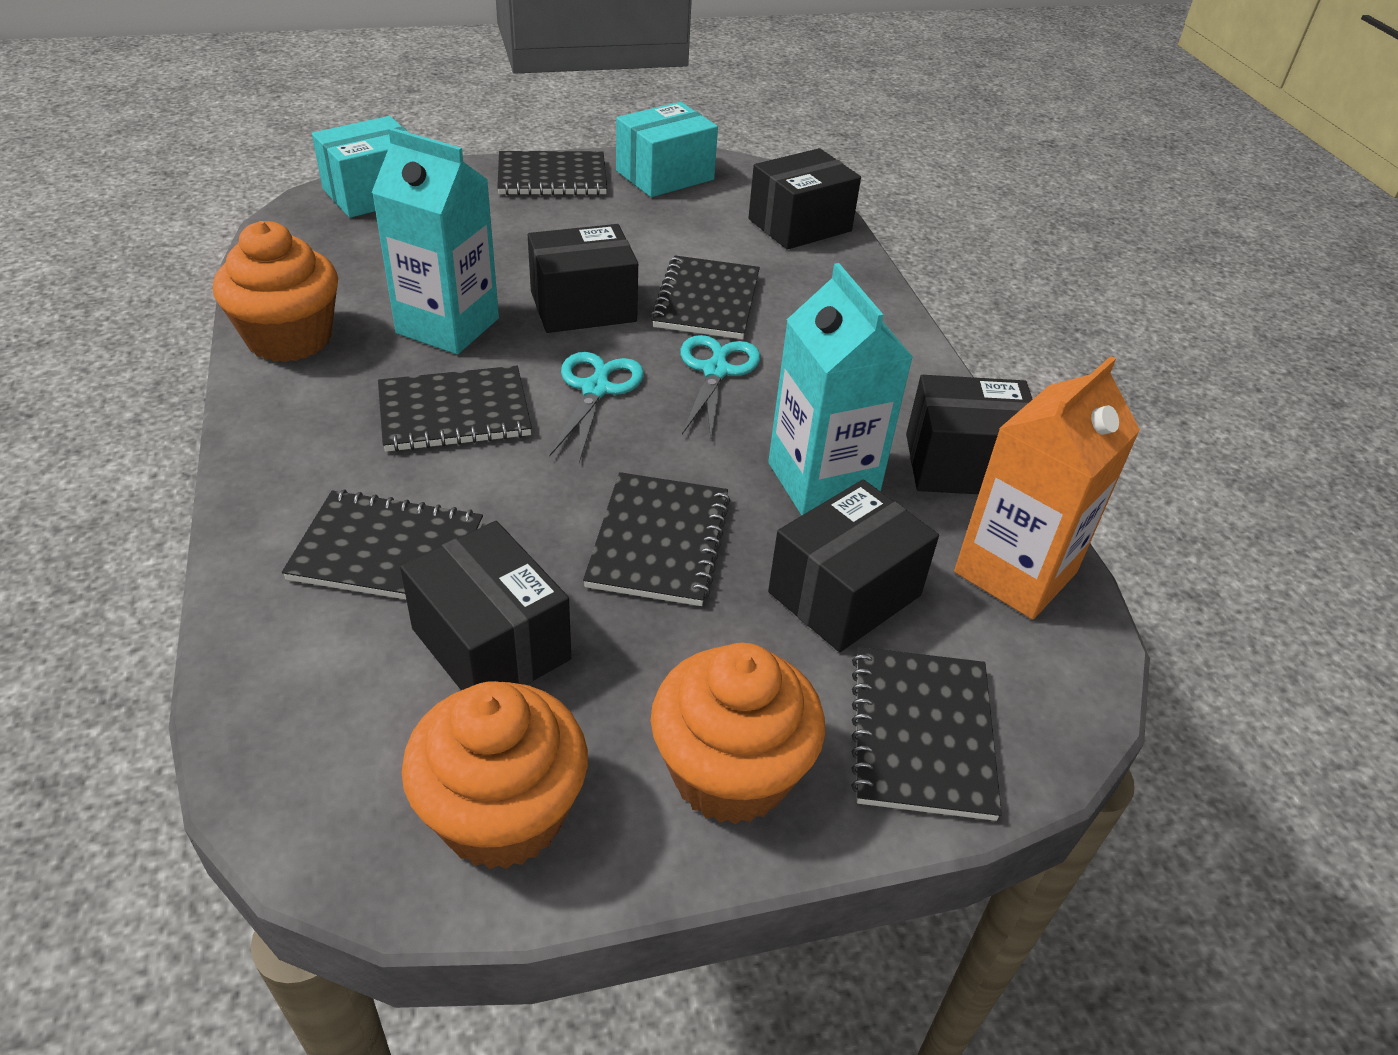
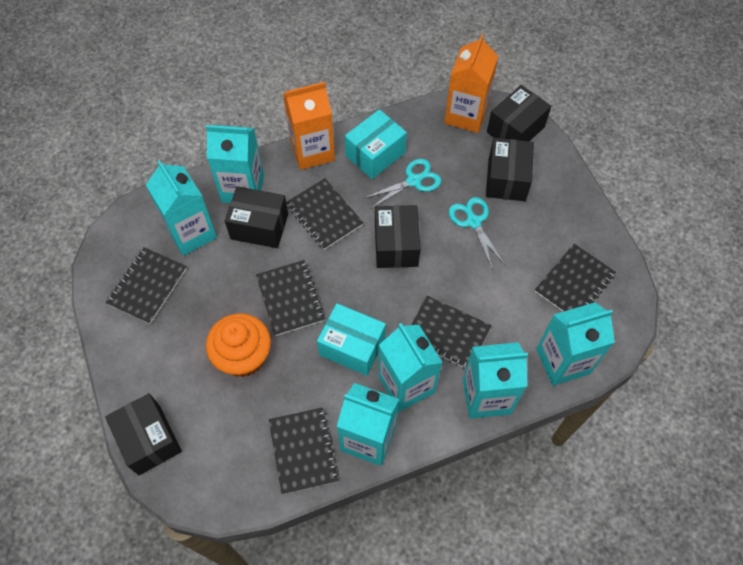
orange carton: [954,356,1140,620] = 1 -> [283,82,335,170] [444,34,498,133] = 2
orange cupcake: [213,221,338,362] [401,681,588,869] [651,643,825,824] = 3 -> [206,313,271,377] = 1
turquoise carton: [371,128,499,354] [768,263,913,516] = 2 -> [146,160,217,256] [206,125,264,203] [337,383,399,466] [378,323,443,412] [463,342,528,419] [536,302,615,386] = 6

